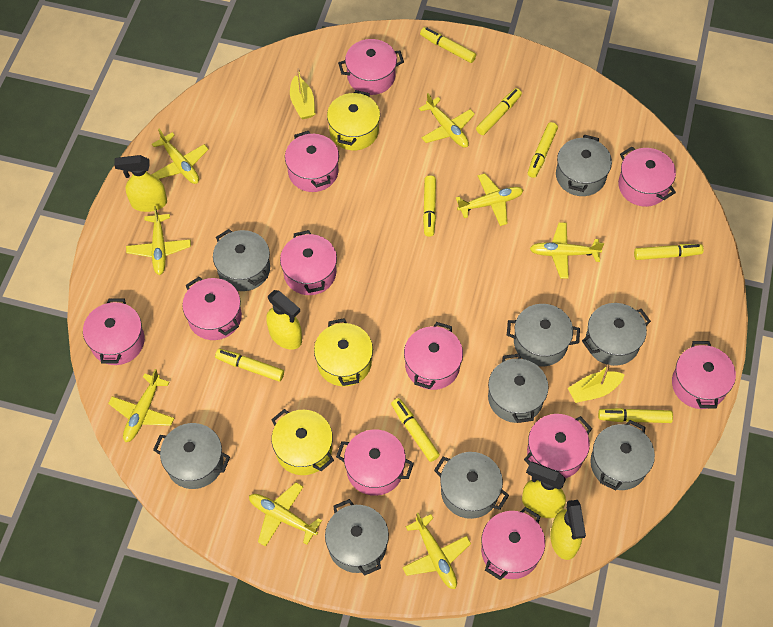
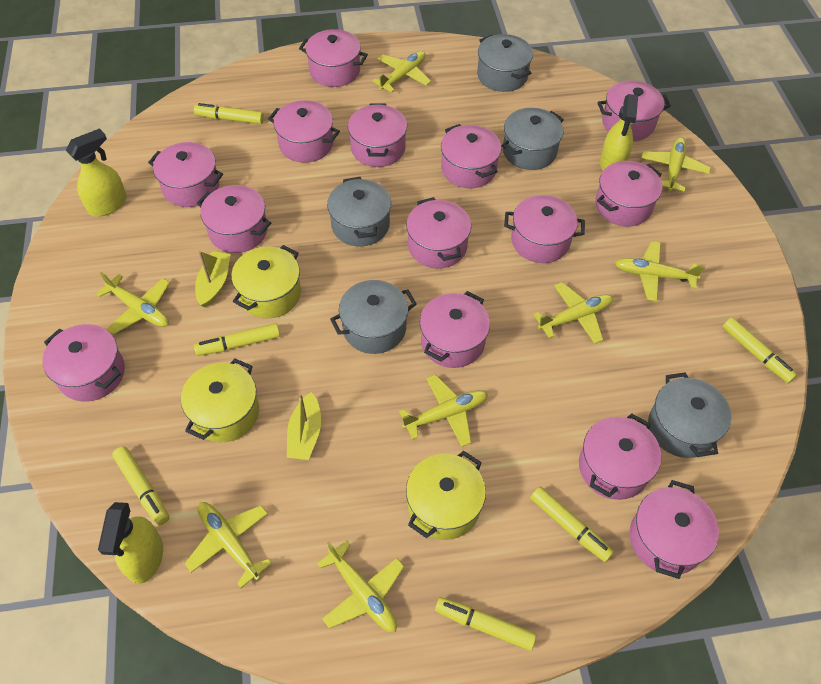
grey pot: [153,423,230,489] [213,229,270,291] [325,499,389,575] [434,452,509,519] [488,354,549,423] [507,304,580,366] [556,135,612,196] [582,303,651,366] [590,420,655,491] = 9 -> [327,177,391,247] [330,280,417,354] [477,34,533,92] [502,108,564,170] [648,372,731,458] = 5
pink pot: [83,299,145,365] [182,277,242,340] [280,230,337,295] [285,131,339,192] [336,429,414,496] [338,39,404,95] [404,322,463,390] [481,507,545,580] [524,414,592,478] [618,147,676,207] [672,341,736,409] = 11 -> [43,324,125,402] [148,142,223,207] [197,185,271,253] [268,100,340,163] [299,29,368,87] [348,104,407,167] [406,197,471,269] [420,291,490,368] [441,124,501,188] [504,195,585,263] [579,413,661,500] [595,161,662,226] [597,81,671,141] [630,480,719,579] = 14
yellow marker: [215,349,284,381] [391,398,440,462] [420,27,476,63] [423,175,436,237] [476,88,522,135] [528,122,558,178] [598,408,673,423] [634,244,704,260] = 8 -> [112,446,169,525] [194,103,264,124] [194,323,280,356] [435,597,537,651] [530,487,614,562] [722,317,797,383] = 6
yellow spray bottle: [114,155,167,212] [266,290,302,350] [522,462,566,518] [550,500,586,560] = 4 -> [66,128,127,216] [98,502,163,584] [600,94,638,170] = 3

